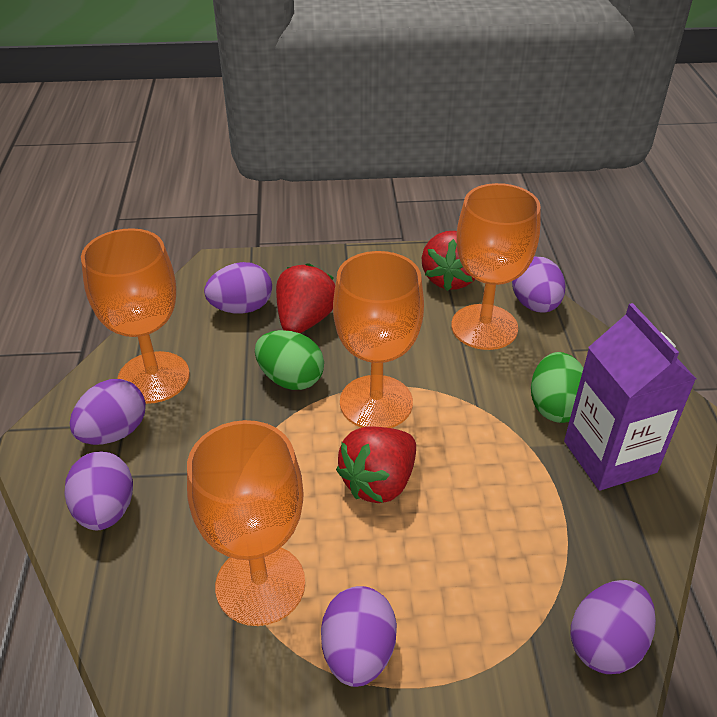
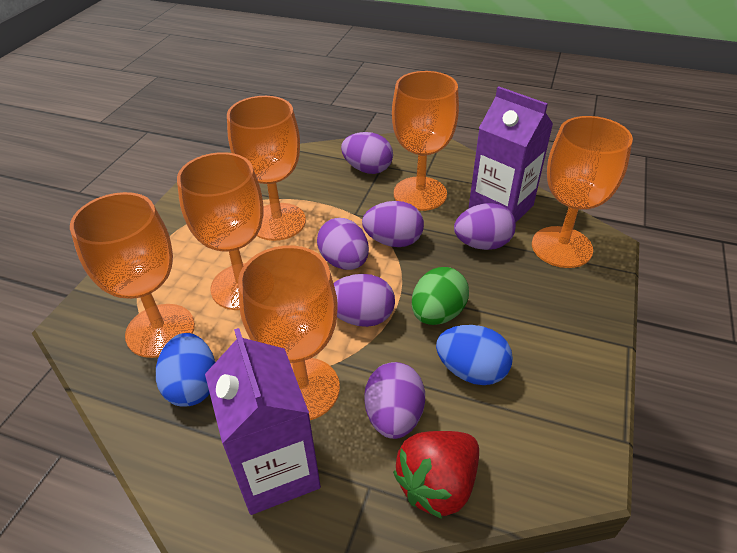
blue egg: none = 0 -> [156,333,215,407] [436,325,513,385] = 2
green egg: [255,330,324,390] [531,352,583,423] = 2 -> [412,267,469,325] = 1
orange goblet: [81,228,190,404] [187,420,305,626] [333,251,424,428] [451,183,541,350] = 4 -> [70,192,195,358] [177,152,264,310] [227,96,306,241] [238,245,340,420] [392,71,459,211] [532,116,633,268] = 6
purple carton: [564,303,696,491] = 1 -> [205,328,321,515] [468,86,553,223] = 2
red strawberry: [276,263,335,333] [336,426,416,503] [421,231,475,291] = 3 -> [393,431,479,519] = 1

